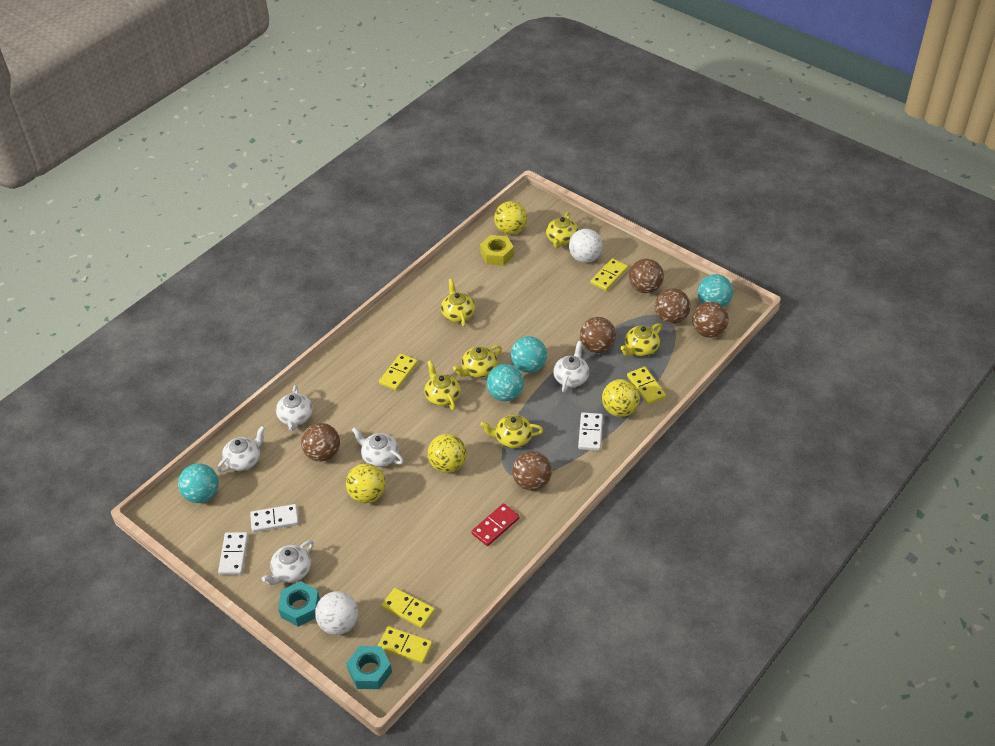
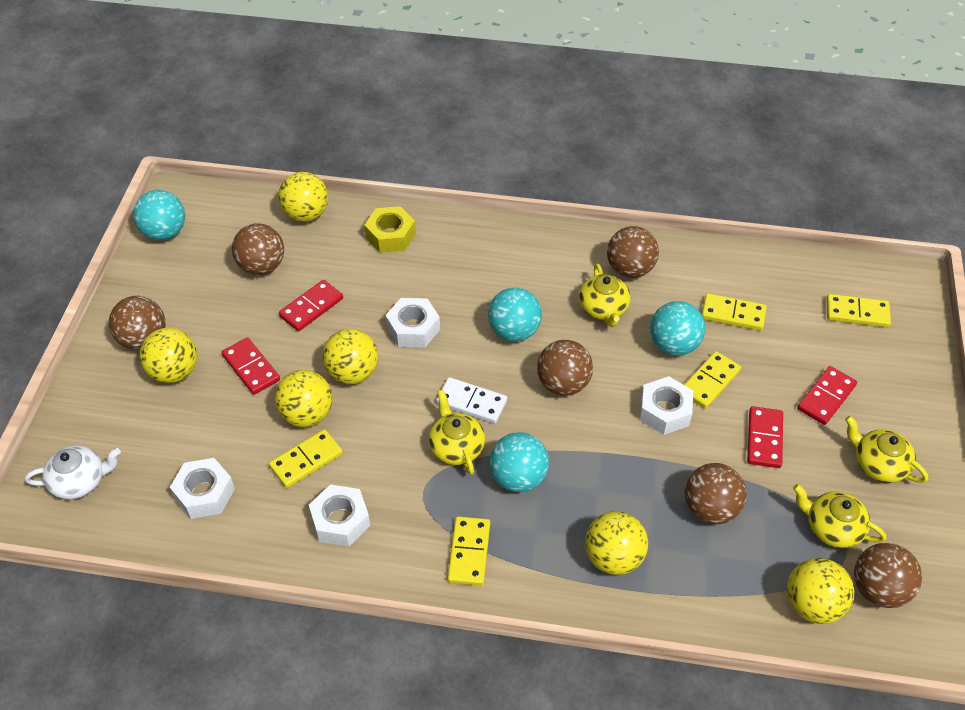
red domino: [471,503,520,546] = 1 -> [222,337,280,395] [279,280,343,331] [747,406,783,468] [797,366,857,425] = 4
turquoise nut: [278,581,320,627] [346,646,392,689] = 2 -> none = 0
white ball: [315,591,358,635] [569,229,603,263] = 2 -> none = 0
white domino: [218,532,249,575] [250,504,299,532] [578,412,603,451] = 3 -> [436,377,507,423] = 1
white nut: none = 0 -> [170,458,235,519] [309,484,370,547] [386,298,440,348] [640,376,693,435] = 4
white teapot: [217,426,265,473] [262,540,314,585] [276,385,313,431] [352,427,404,467] [553,341,589,393] = 5 -> [25,445,121,500] = 1
yellow ball: [346,463,386,503] [428,434,467,473] [494,201,527,235] [602,379,640,417] = 4 -> [139,328,197,383] [275,370,333,427] [278,172,328,222] [322,329,378,384] [585,511,648,575] [787,558,854,624] = 6
yellow teapot: [424,361,461,410] [441,279,475,327] [453,345,502,378] [480,415,543,448] [546,212,578,248] [620,323,662,356] = 6 -> [429,390,485,475] [579,263,630,327] [793,484,887,548] [845,416,928,483] = 4

